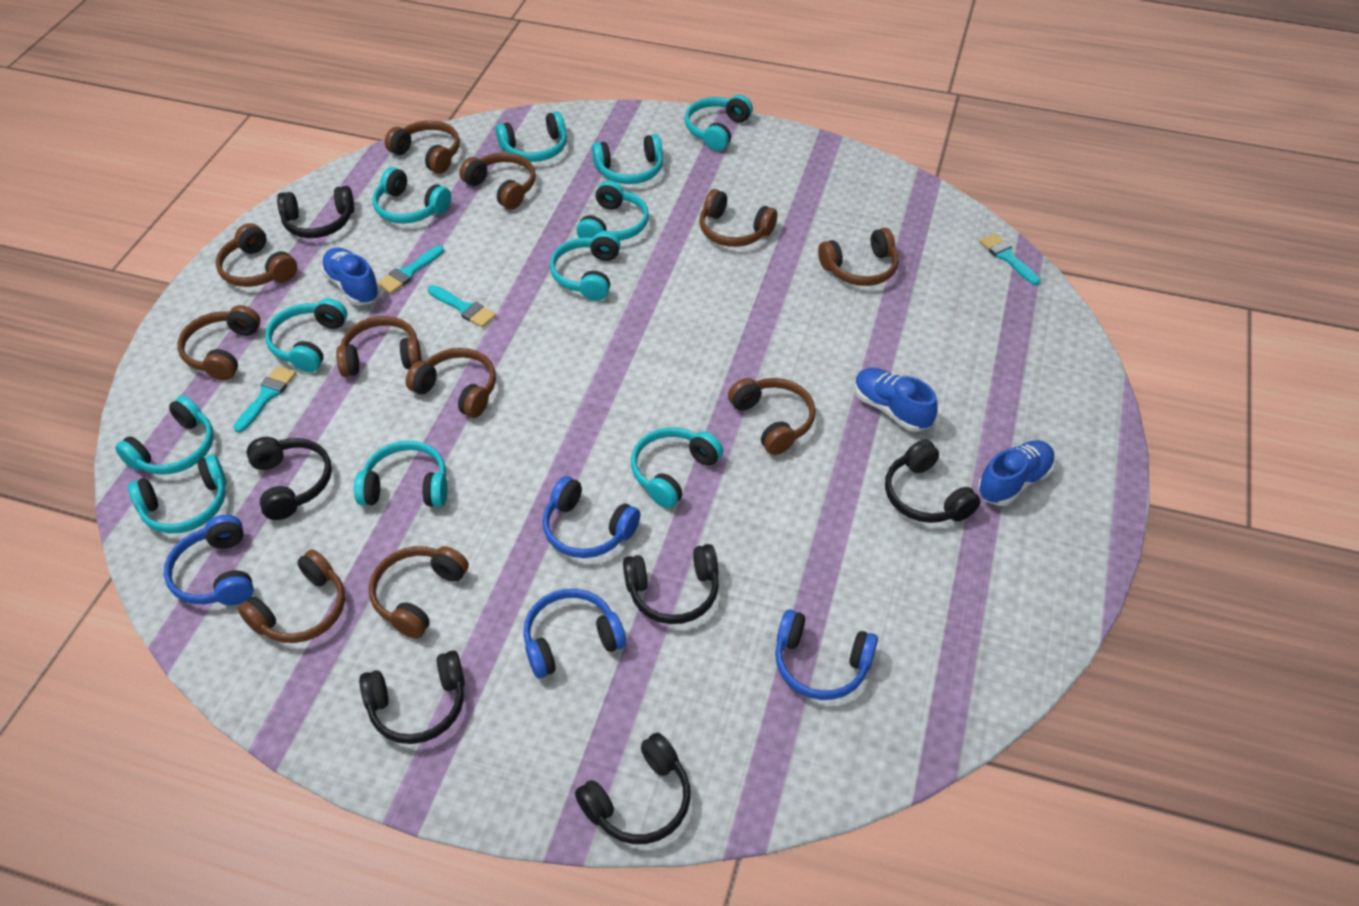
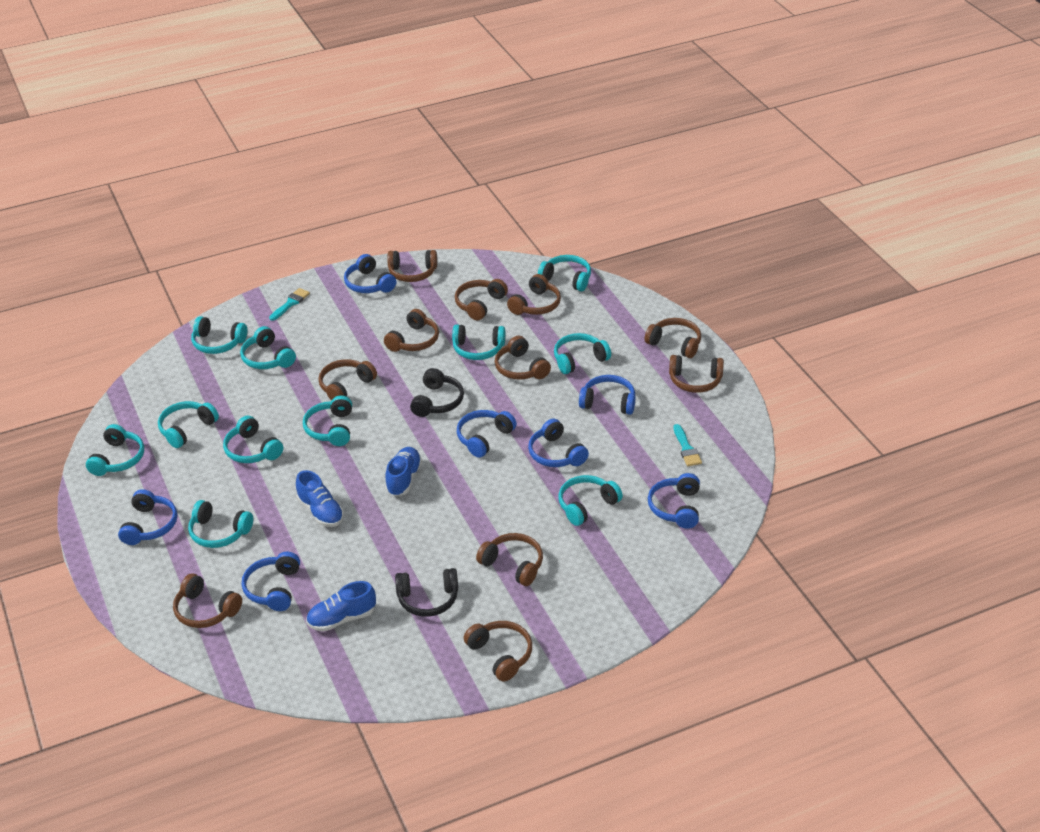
black headphones: [247,437,332,520] [277,186,354,238] [359,650,465,744] [575,733,691,844] [623,544,719,624] [885,440,981,523] = 6 -> [395,568,458,617] [410,368,464,417] = 2
blue headphones: [164,515,254,605] [523,589,626,678] [542,476,640,558] [775,609,878,700] = 4 -> [118,489,177,545] [242,552,300,611] [344,254,396,293] [457,410,517,458] [528,419,589,467] [579,375,635,415] [648,473,700,529] = 7
turquoise brush: [234,366,296,433] [377,245,444,294] [428,285,496,328] [979,233,1041,285] = 4 -> [269,288,310,321] [673,424,702,466] = 2

